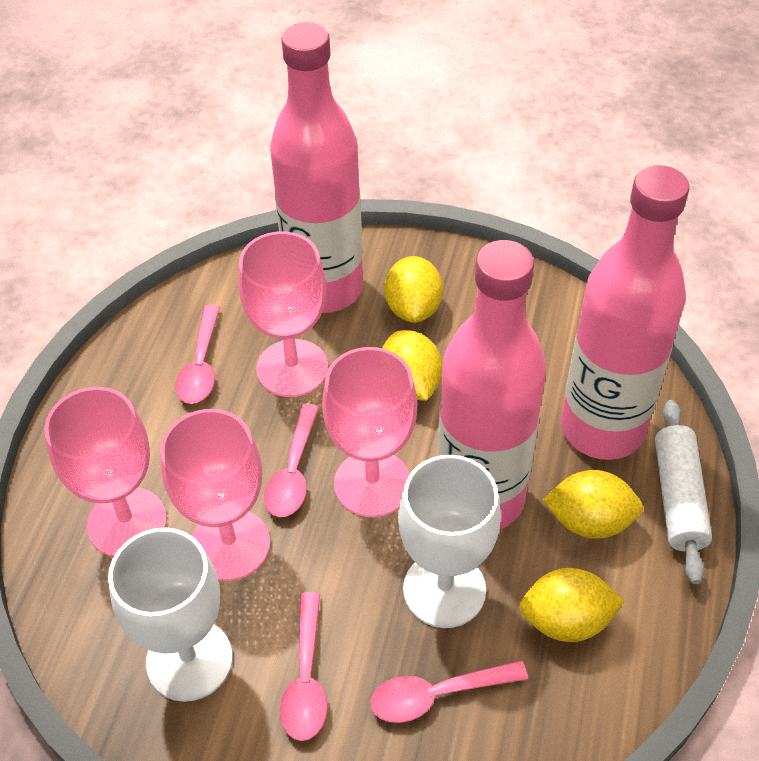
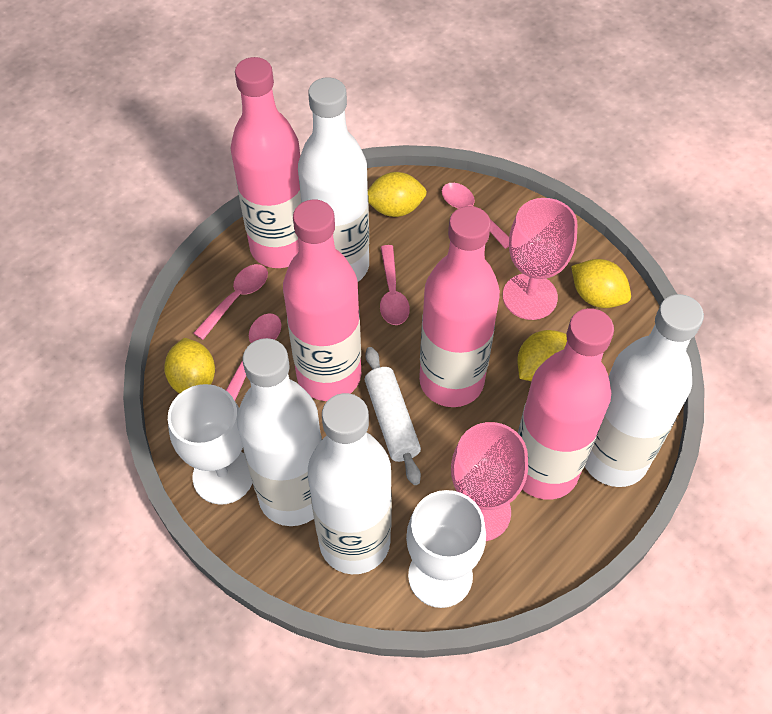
pink bottle: [270,22,363,313] [437,240,546,530] [561,165,689,460] = 3 -> [231,57,301,268] [283,200,361,401] [419,206,500,407] [518,308,614,500] = 4
pink goblet: [44,387,167,557] [160,409,270,581] [238,232,328,397] [322,347,417,517] = 4 -> [451,422,528,541] [503,198,577,320] = 2
white bottle: none = 0 -> [237,338,322,526] [298,77,369,281] [308,393,392,574] [585,294,704,487] = 4

